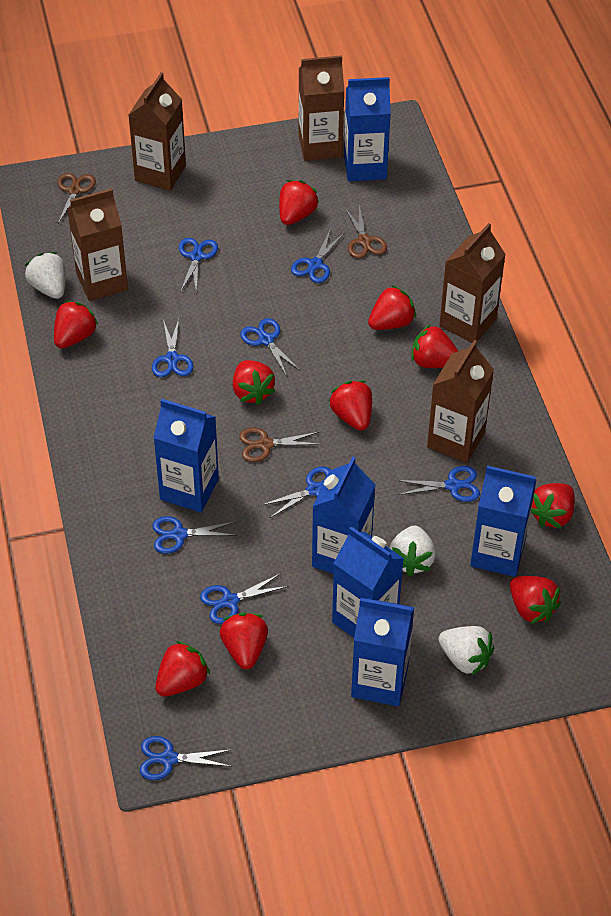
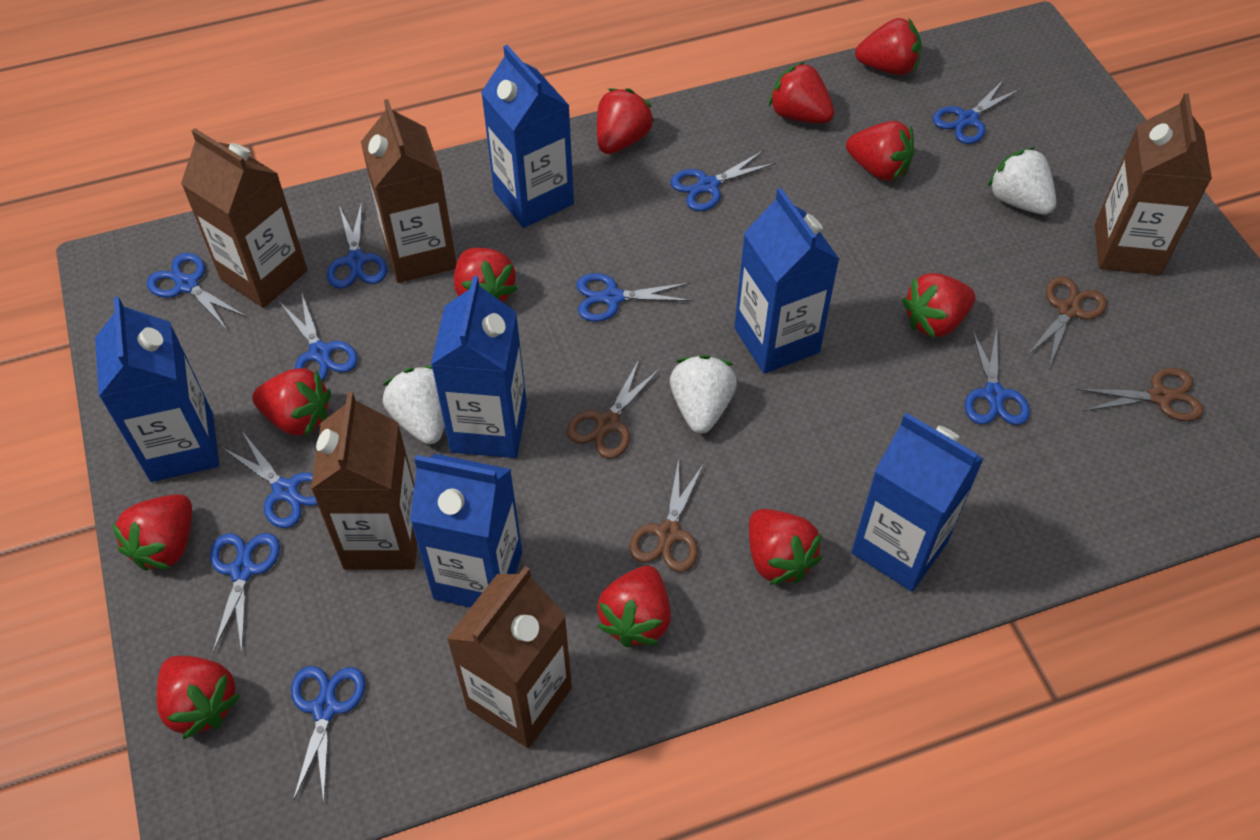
blue scissors: [140,736,232,780] [152,319,193,377] [152,516,238,554] [179,238,218,293] [200,573,288,624] [240,318,301,377] [262,466,330,518] [291,229,344,283] [396,466,480,502] = 9 -> [147,253,247,331] [210,533,280,653] [221,431,318,528] [280,292,358,381] [291,666,365,803] [327,201,387,289] [576,273,692,322] [670,151,776,211] [933,79,1021,144] [964,328,1030,425] = 10
brown scissors: [57,173,96,223] [239,427,322,462] [345,205,387,259] = 3 -> [566,360,661,459] [629,459,704,572] [1027,276,1107,367] [1076,368,1204,421] = 4
red strawberry: [54,301,98,349] [155,641,210,697] [220,613,268,669] [233,360,275,405] [279,180,319,225] [329,380,372,431] [368,285,416,330] [411,325,458,368] [510,576,561,624] [531,483,575,529] = 10 -> [112,494,192,571] [157,656,241,739] [252,368,331,437] [454,248,518,302] [597,89,654,154] [597,566,671,647] [749,509,822,585] [769,62,834,123] [846,121,915,181] [855,18,922,75] [902,273,975,338] = 11

